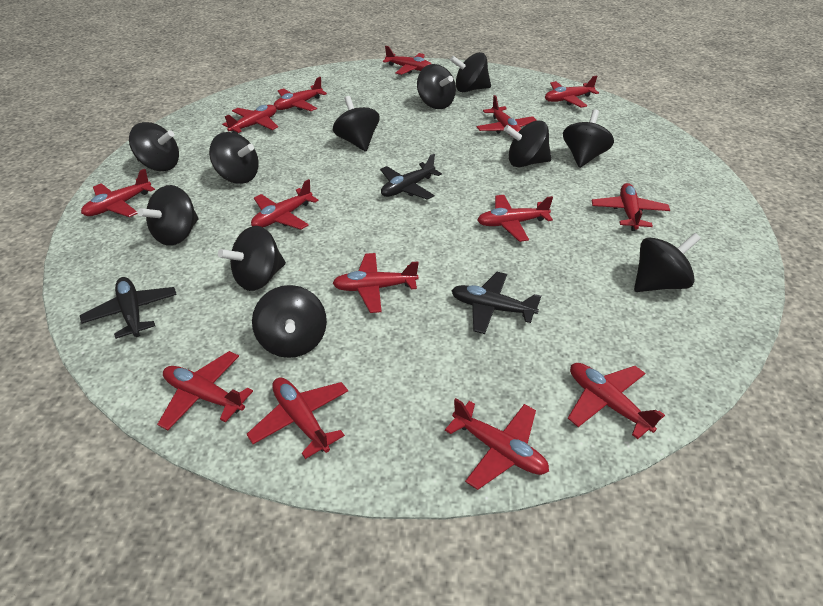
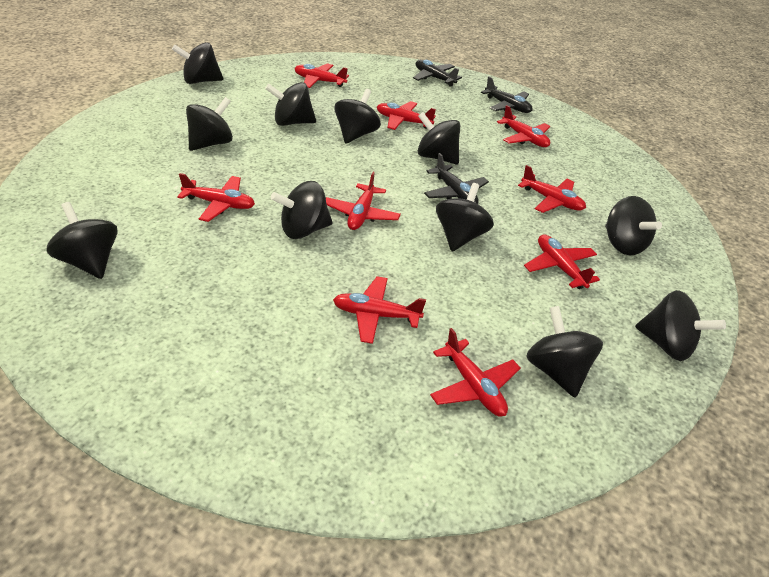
red plane: [81,169,155,217] [157,351,253,430] [222,105,278,134] [247,377,348,459] [251,179,319,230] [274,77,327,111] [332,253,419,313] [383,46,431,75] [445,398,549,490] [476,95,536,136] [477,195,553,242] [545,76,599,108] [568,363,665,439] [592,183,670,231] = 14 -> [177,173,255,222] [294,63,349,88] [326,172,401,230] [333,276,426,344] [377,101,436,130] [430,328,521,416] [497,105,550,147] [518,165,586,213] [524,234,600,289] = 9

